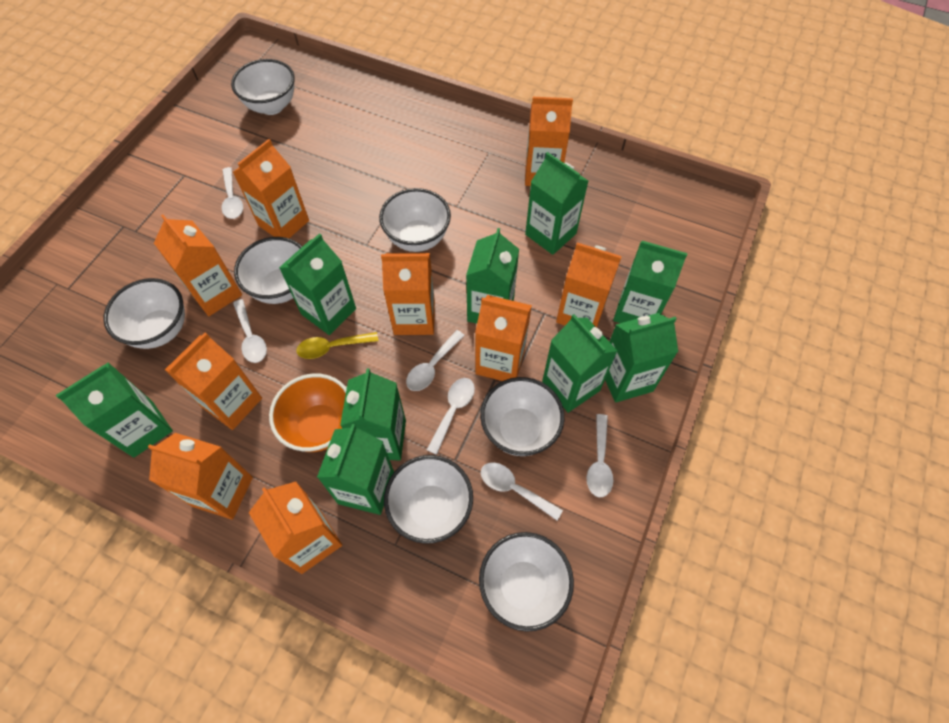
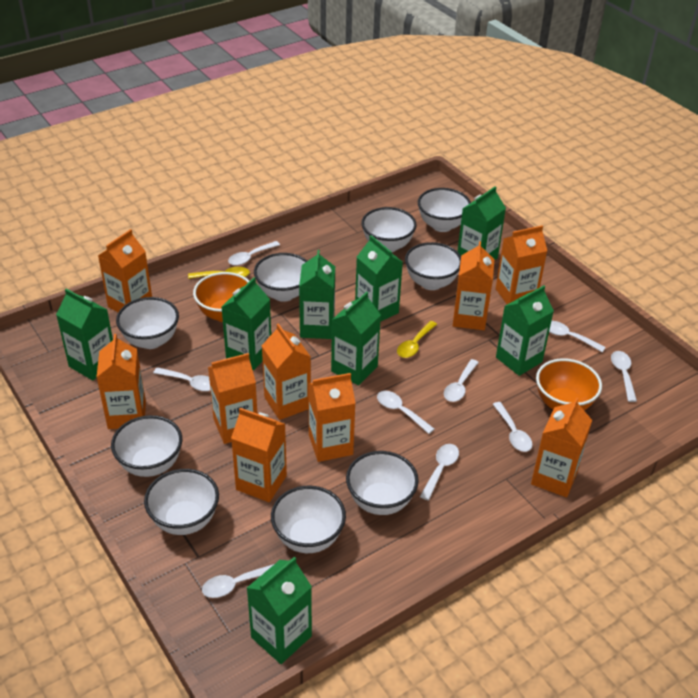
green carton: [56,362,173,458] [279,233,356,335] [317,424,394,515] [340,368,406,461] [466,228,519,324] [525,152,588,255] [542,314,617,413] [605,313,678,403] [613,241,688,323] = 9 -> [56,289,113,380] [222,277,271,370] [247,557,312,664] [299,250,335,339] [331,292,381,386] [355,235,403,322] [457,186,506,261] [496,286,554,376] = 8
orange bowl: [269,374,347,452] = 1 -> [193,272,249,322] [536,358,602,410] = 2
white bowl: [103,278,185,349] [231,59,295,115] [234,237,302,304] [379,188,451,252] [384,455,473,544] [479,532,574,632] [480,377,564,456] = 7 -> [111,415,182,477] [116,297,179,349] [144,469,219,535] [254,253,307,302] [271,486,346,553] [346,451,419,515] [361,207,417,252] [405,242,461,290] [418,188,471,232] = 9
white spoon: [222,167,243,219] [233,299,267,363] [406,330,465,391] [427,378,475,455] [481,462,563,520] [587,414,613,497] = 6 -> [153,367,210,391] [202,564,274,598] [228,241,280,266] [377,391,434,434] [420,444,459,500] [444,359,479,402] [493,402,532,452] [549,321,606,352] [611,351,637,402] = 9
yellow spoon: [296,332,378,359] = 1 -> [188,267,250,279] [397,321,437,358] = 2

